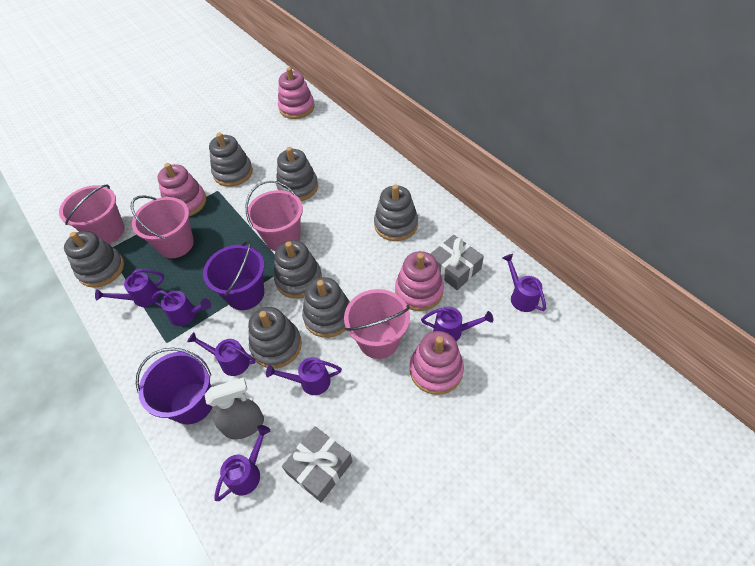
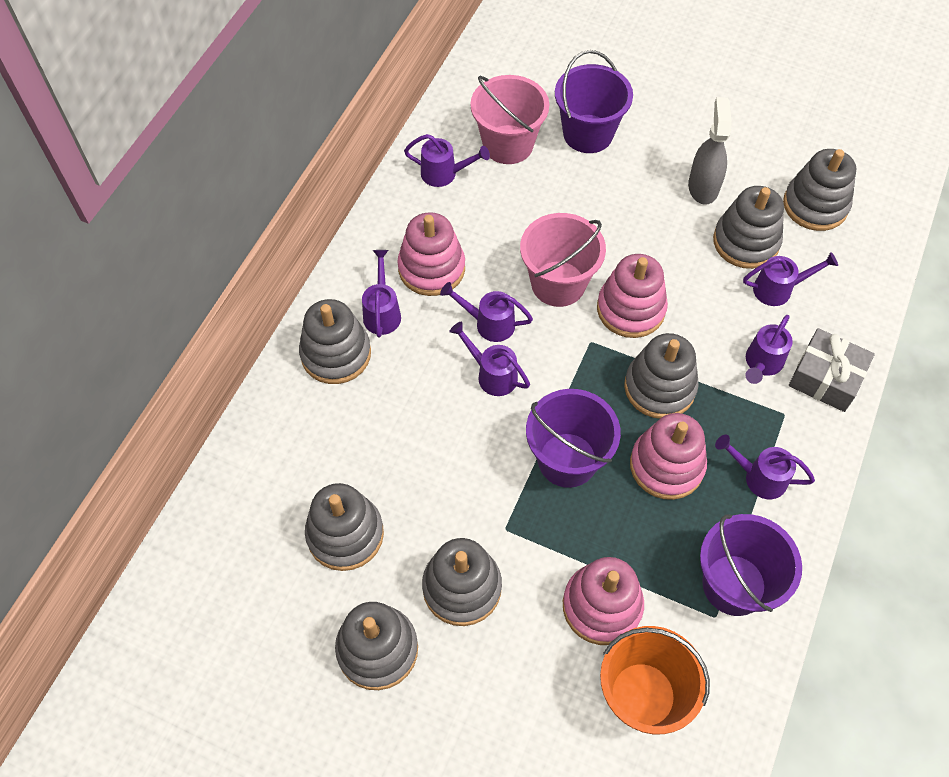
grey gift: [282,426,353,502] [430,235,484,290] = 2 -> [789,328,875,412] = 1
orange bucket: none = 0 -> [600,626,710,734] = 1
pink bucket: [59,184,125,244] [131,195,194,258] [246,180,303,251] [344,289,410,359] = 4 -> [470,75,549,164] [520,213,606,307] = 2
purple bucket: [136,348,213,424] [203,240,265,310] = 2 -> [526,389,621,488] [555,50,633,153] [700,514,802,616] = 3

